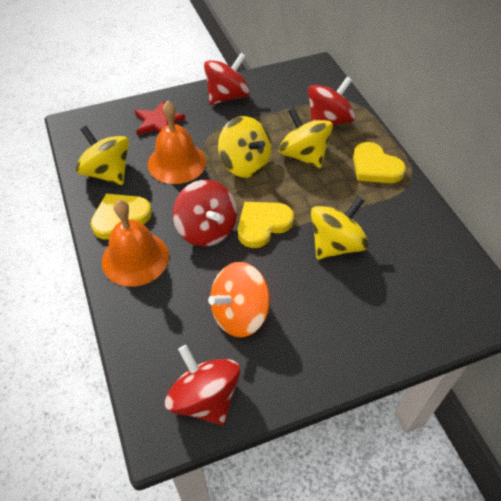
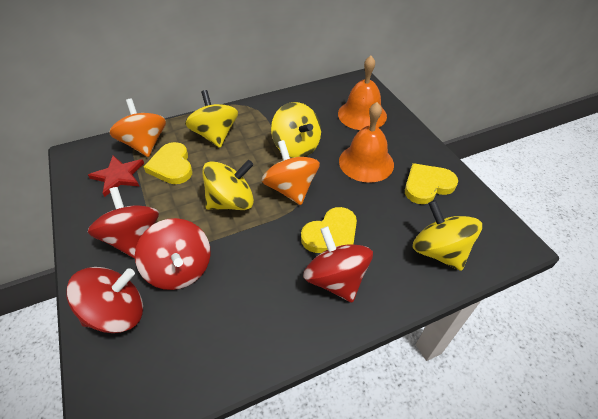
orange spinning top: [208,262,270,337] = 1 -> [109,99,166,157] [261,140,320,205] = 2

